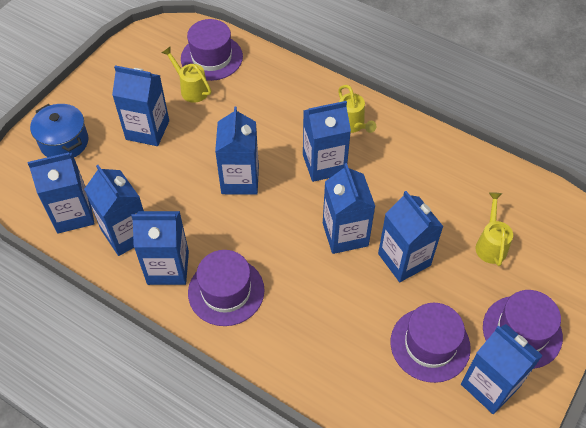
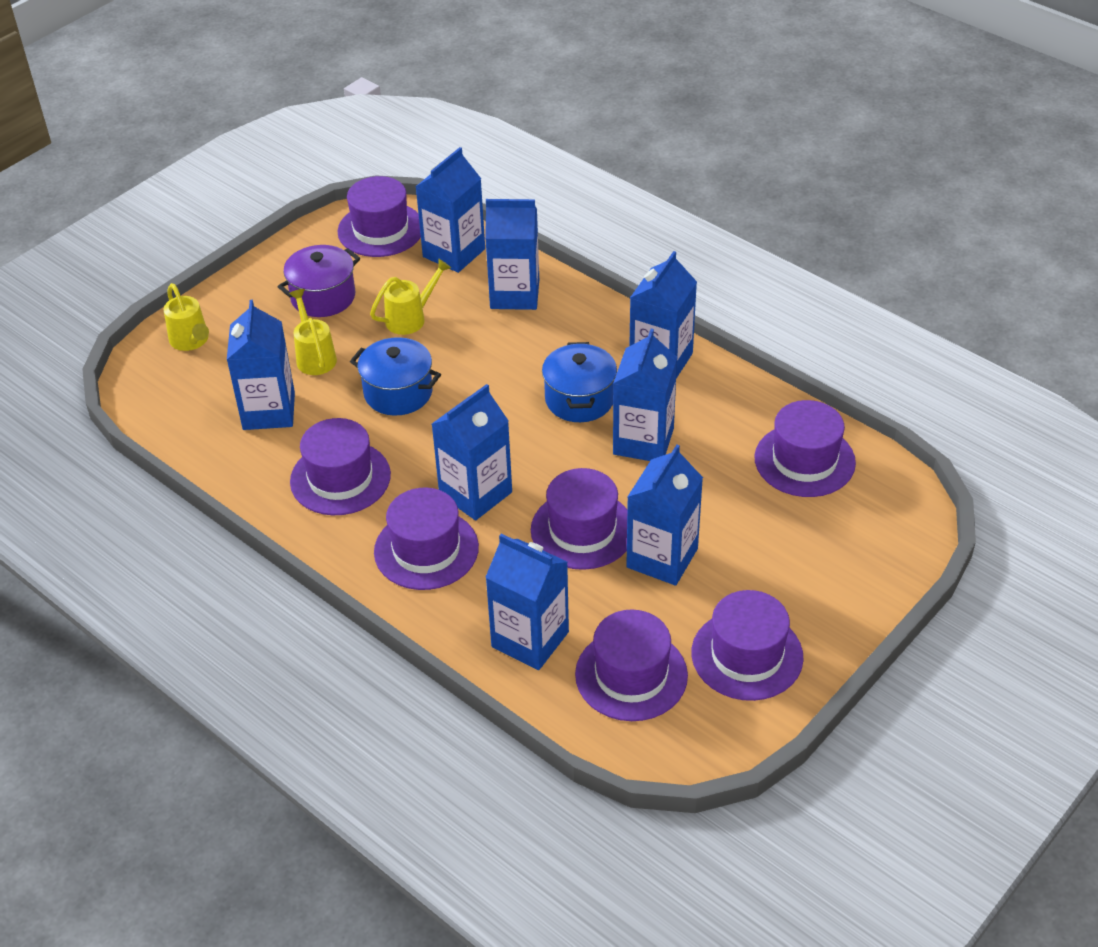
blue carton: [28,152,95,233] [84,165,144,256] [112,65,169,146] [131,211,189,285] [215,106,259,195] [303,101,351,182] [323,163,375,254] [378,191,444,282] [461,324,543,414] = 9 -> [227,300,295,430] [415,147,485,273] [432,384,512,520] [485,199,539,310] [485,534,569,670] [613,329,677,461] [626,445,703,586] [629,251,697,379] = 8
blue pot: [30,104,89,157] = 1 -> [350,337,441,416] [542,342,617,422] = 2
purple hat: [181,19,243,81] [188,250,265,326] [391,303,471,383] [483,290,563,369] = 4 -> [290,418,391,515] [337,176,421,257] [374,488,479,590] [531,468,627,570] [575,610,688,721] [692,590,804,701] [754,400,856,497] = 7
purple pot: none = 0 -> [278,245,360,317] = 1

